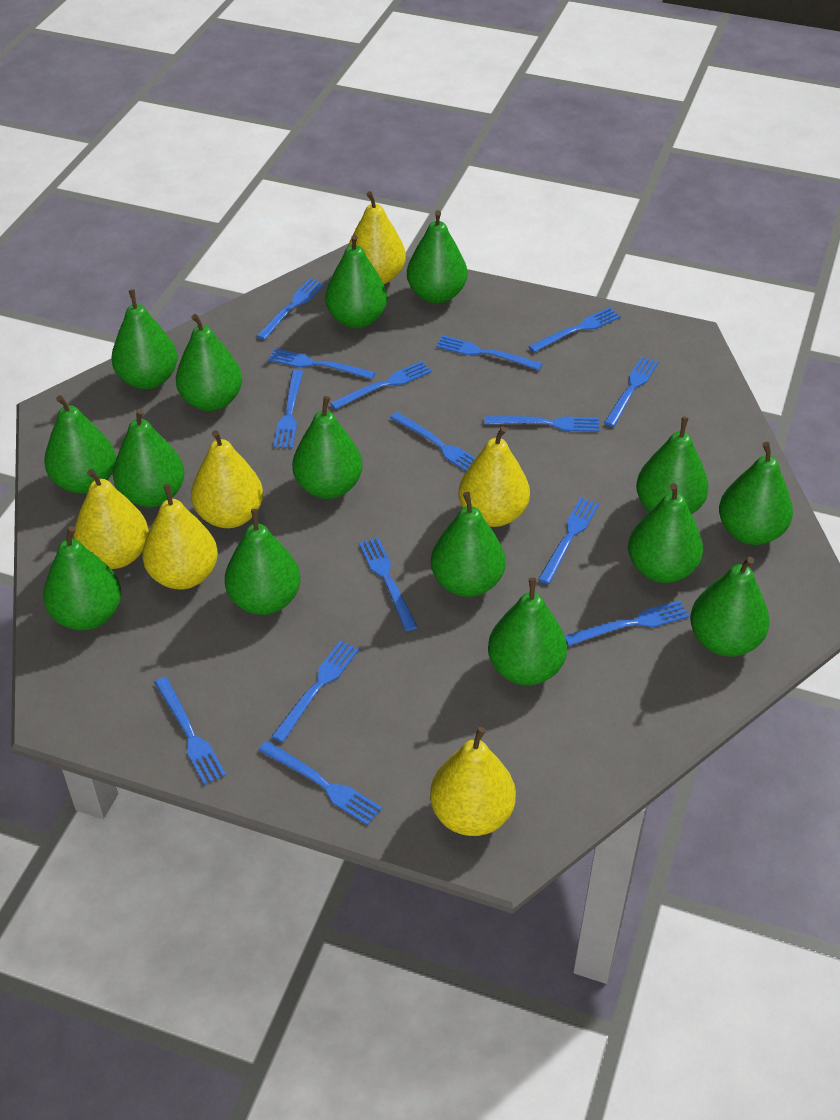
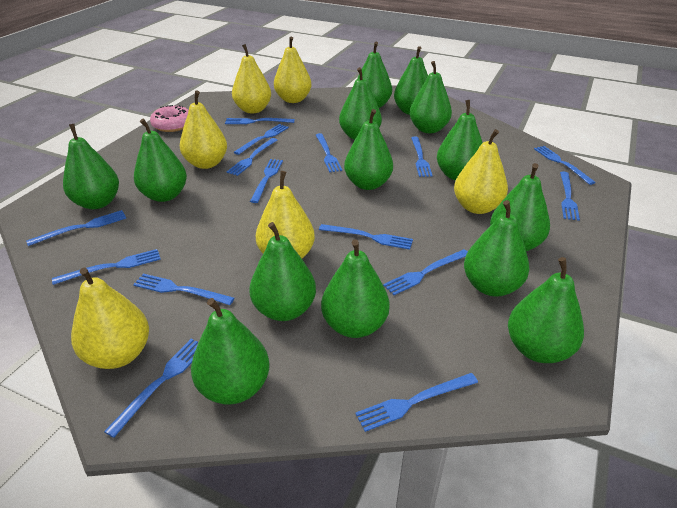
green pear: [43,526,121,630] [44,395,116,494] [111,289,177,389] [113,409,185,507] [176,314,242,411] [225,509,301,615] [292,396,363,499] [325,235,387,328] [407,210,467,303] [431,492,505,597] [488,577,567,685] [628,483,703,583] [636,417,709,514] [690,557,770,657] [719,442,793,545] = 15 -> [63,124,119,209] [134,118,187,202] [191,298,270,405] [249,222,316,321] [321,239,390,338] [339,67,382,140] [344,109,393,190] [357,42,392,108] [394,46,428,115] [410,61,452,133] [437,100,482,180] [464,200,529,297] [490,163,550,251] [508,257,584,363] = 14
pink donut: none = 0 -> [150,105,189,132] = 1

